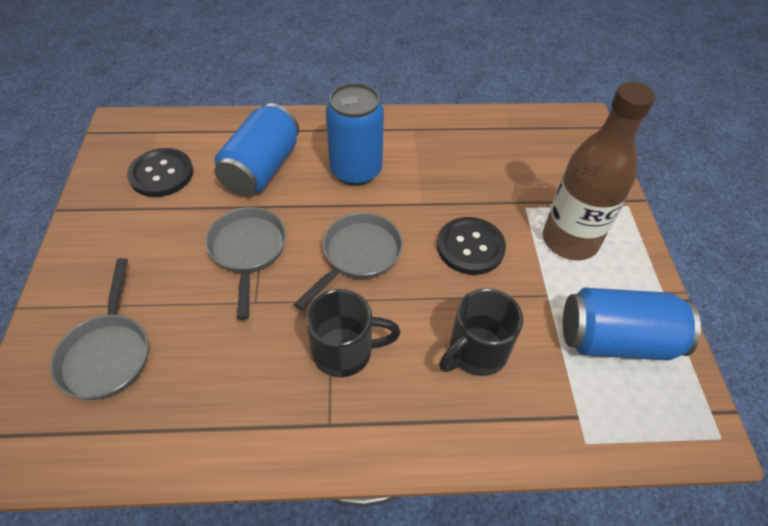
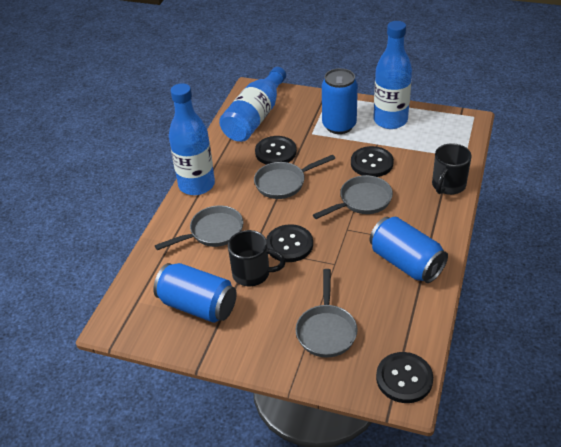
black button: [127,148,193,197] [437,217,506,275] = 2 -> [255,136,297,165] [266,224,313,262] [351,146,394,177] [376,352,433,403] = 4
blue bottle: none = 0 -> [169,83,215,195] [219,67,286,142] [374,21,412,129] = 3
brown bottle: [543,82,655,260] = 1 -> none = 0
grey pan: [50,258,148,400] [205,207,286,320] [294,213,403,310] = 3 -> [155,205,243,250] [254,155,335,199] [296,269,358,358] [313,175,393,219] = 4

